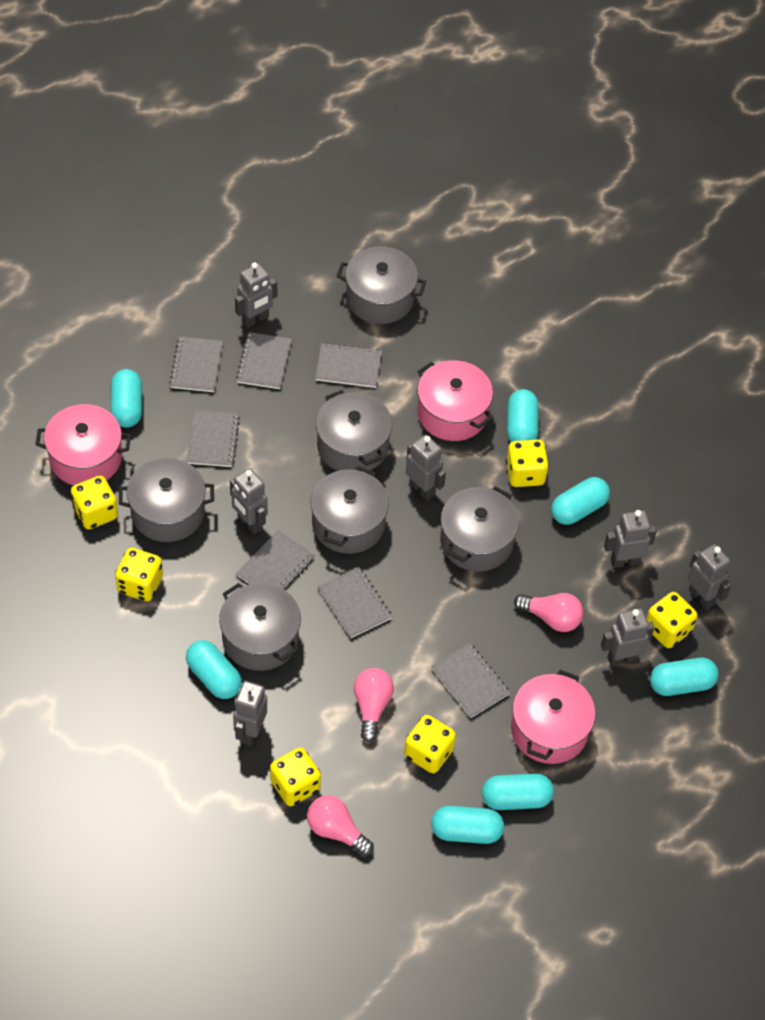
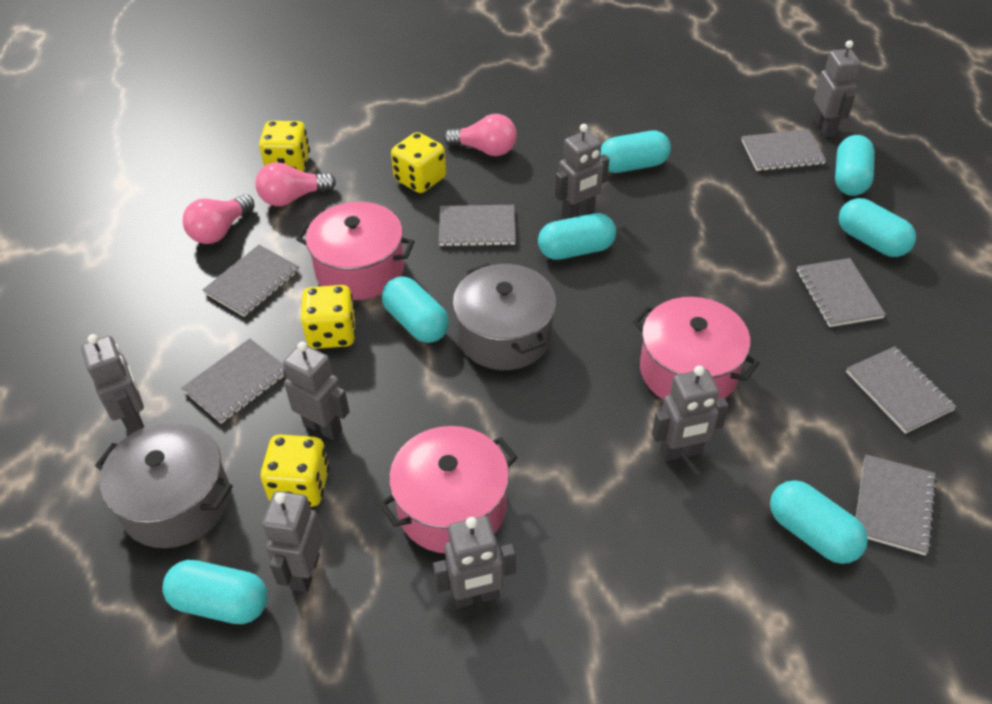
grey pot: [119,458,214,542] [219,583,301,671] [310,466,389,554] [316,390,392,471] [337,247,426,324] [440,486,519,572] = 6 -> [95,422,233,548] [453,263,556,370] = 2
yellow dice: [71,475,118,529] [115,548,163,601] [270,747,321,806] [404,715,456,773] [506,440,549,487] [646,592,698,648] = 6 -> [259,121,310,172] [260,435,330,507] [301,285,356,349] [391,132,446,193] = 4

